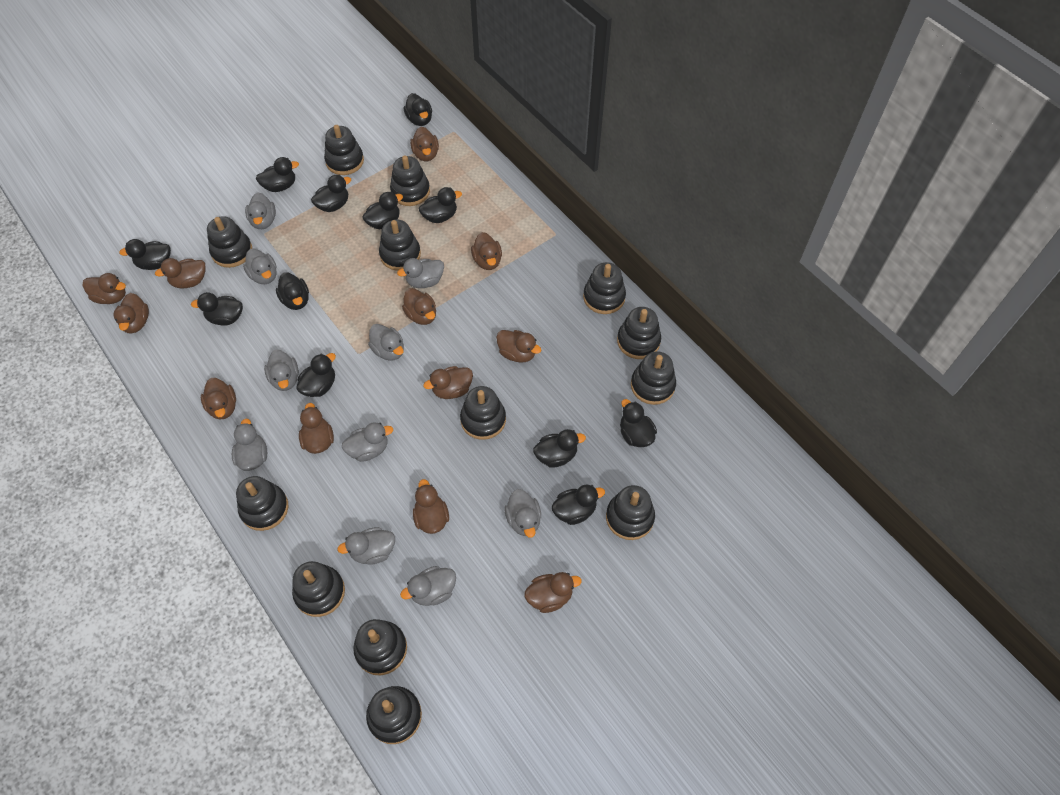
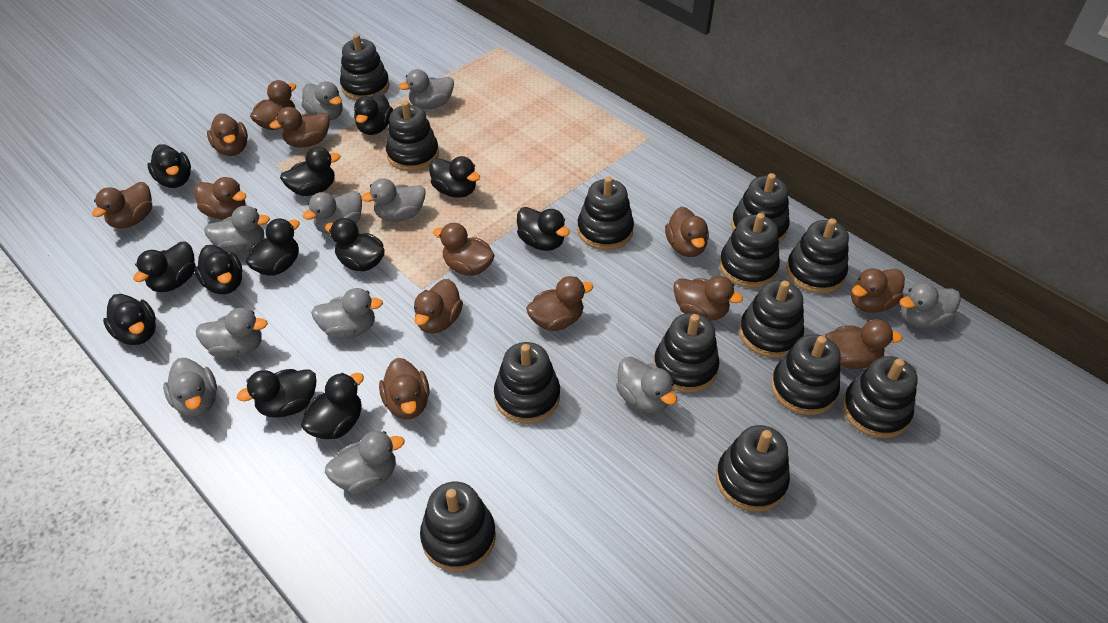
brown duck: [82,273,126,304] [114,293,149,334] [155,258,206,288] [201,378,236,420] [299,403,334,454] [402,288,436,325] [410,127,439,161] [413,479,449,534] [423,366,473,399] [471,232,502,270] [496,330,541,363] [525,572,582,613] = 12 -> [92,182,152,229] [194,177,246,220] [207,113,248,156] [250,80,296,130] [269,107,330,148] [379,358,430,419] [414,279,463,334] [433,223,495,276] [526,276,593,331] [665,206,709,257] [673,276,743,321] [825,319,903,369] [851,269,905,313] = 13
grey duck: [232,419,267,471] [243,248,277,284] [245,193,276,229] [264,350,299,391] [337,527,395,565] [342,422,393,462] [368,324,404,361] [397,258,444,288] [400,566,456,606] [505,489,541,538] = 10 -> [163,358,217,417] [196,308,268,358] [204,206,270,253] [302,81,343,120] [303,191,362,234] [311,288,383,339] [325,431,404,494] [361,178,425,222] [399,69,454,109] [616,357,677,413] [899,282,961,328] = 11

